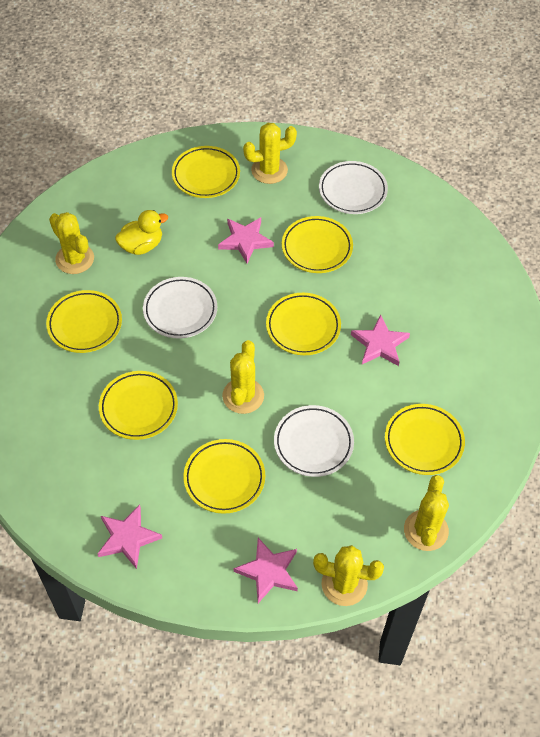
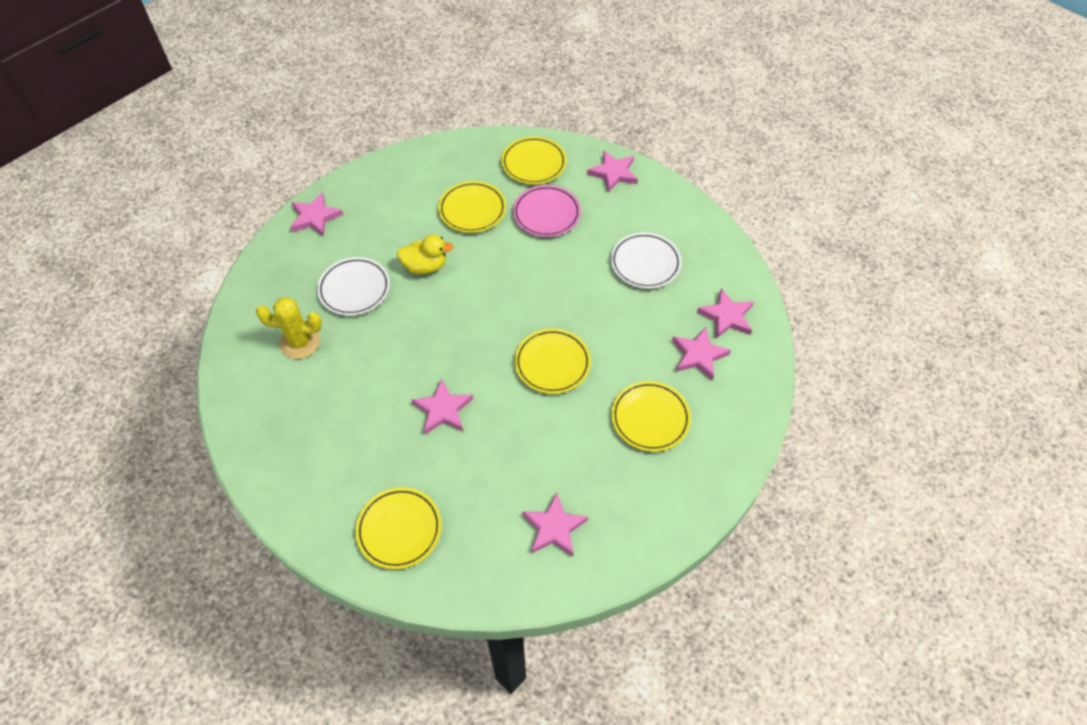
pink plate: none = 0 -> [513,185,581,237] = 1
pink star: [97,505,162,569] [218,217,274,263] [234,538,298,603] [351,314,410,366] = 4 -> [290,192,343,237] [412,378,473,434] [522,493,588,556] [587,150,638,193] [672,327,731,380] [697,288,754,338] = 6
white plate: [143,277,217,338] [274,405,354,477] [319,161,388,214] = 3 -> [317,257,390,316] [611,232,682,289] = 2
yellow cactus: [49,212,94,274] [222,340,264,414] [243,123,297,184] [313,545,384,606] [404,475,449,551] = 5 -> [256,297,322,359] = 1
yellow plate: [46,290,122,353] [99,371,178,440] [172,146,240,198] [183,439,265,514] [266,293,341,355] [282,216,353,273] [385,404,465,475] = 7 -> [355,487,442,569] [438,181,506,233] [501,136,567,185] [515,328,591,394] [611,381,691,452] = 5

